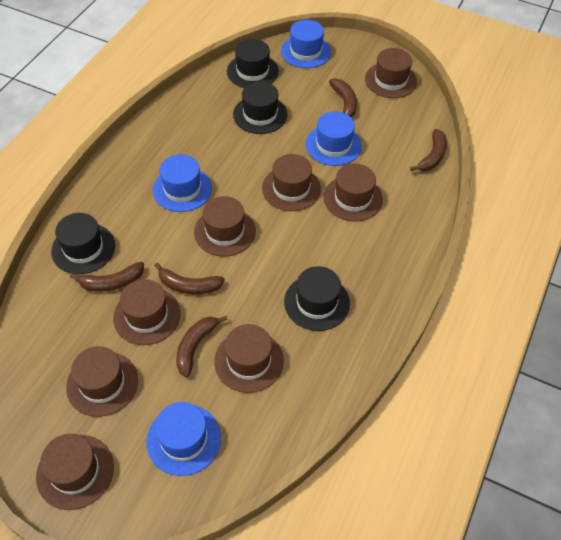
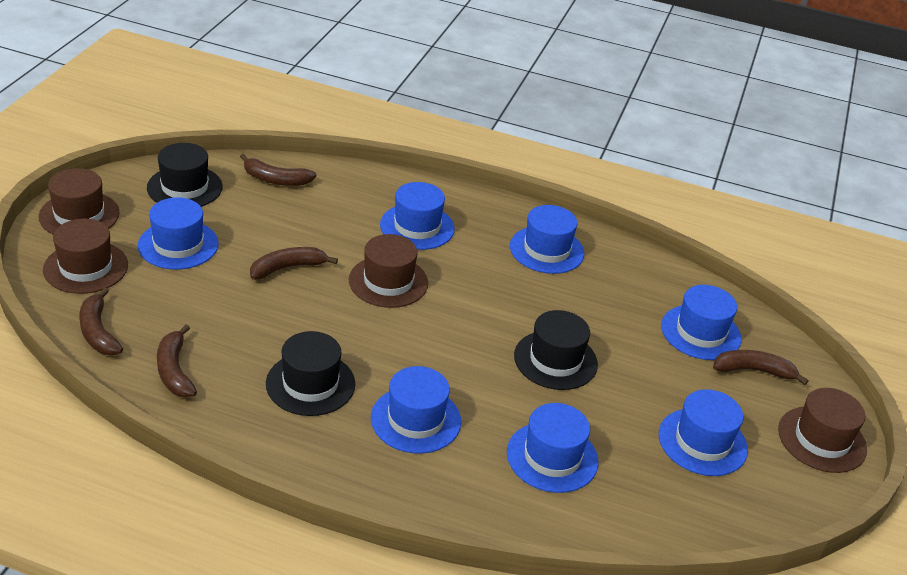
black hat: [51,213,115,274] [227,39,279,88] [233,81,288,134] [284,266,350,331] = 4 -> [147,143,223,207] [266,331,355,416] [514,310,598,390] = 3
blue hat: [146,402,221,476] [153,154,212,212] [281,20,331,68] [306,111,362,166] = 4 -> [138,198,219,270] [371,366,461,454] [380,182,455,250] [507,403,598,493] [510,205,585,274] [659,389,748,476] [661,285,741,360] = 7
brown hat: [36,434,114,510] [66,346,138,417] [113,279,181,345] [194,196,256,257] [214,324,284,393] [262,154,321,211] [323,164,383,222] [365,48,417,98] = 8 -> [39,168,120,234] [43,219,128,294] [349,234,428,308] [778,388,867,473] = 4

